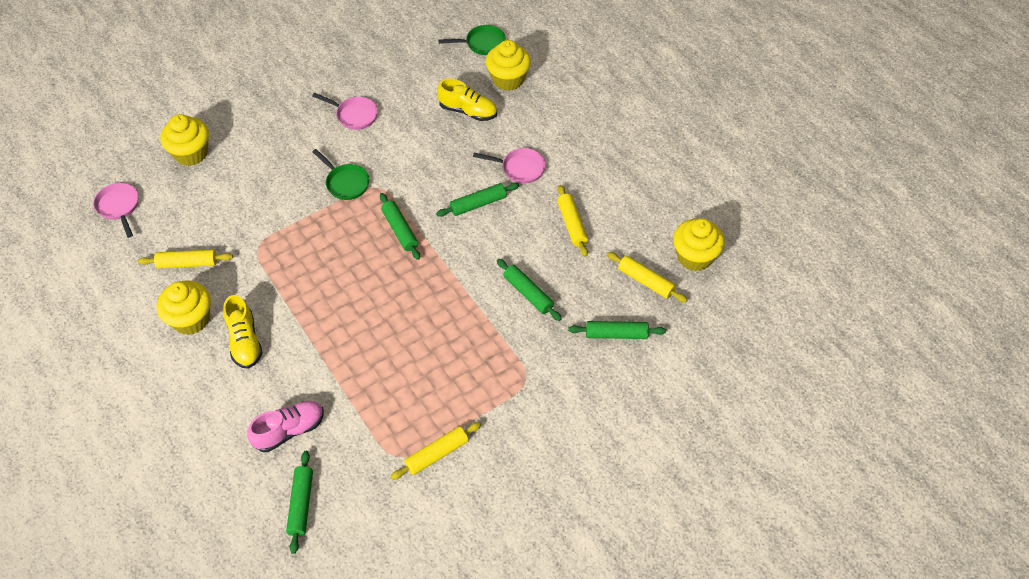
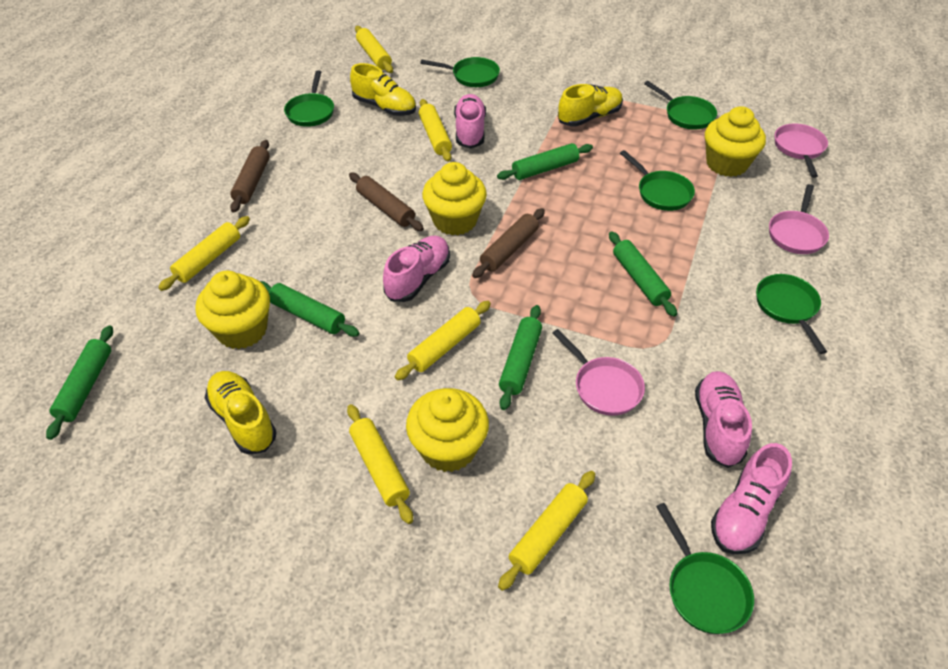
brown rolling pin: none = 0 -> [230,140,270,213] [349,173,424,231] [472,208,545,278] = 3
green pan: [312,149,369,200] [438,25,506,55] = 2 -> [284,70,334,127] [420,57,500,87] [620,150,695,211] [644,81,717,130] [656,503,754,634] [756,274,827,354] = 6
pink shoe: [247,401,324,452] = 1 -> [383,236,450,302] [454,94,486,149] [695,371,752,468] [711,443,792,554] = 4
yellow rolling pin: [138,249,233,268] [391,422,481,480] [557,185,588,257] [607,252,688,303] = 4 -> [158,216,250,291] [347,404,413,524] [355,26,393,73] [395,301,491,380] [419,99,452,162] [498,471,595,591] = 6
yellow shoe: [223,295,263,369] [437,79,497,121] = 2 -> [205,371,277,454] [350,63,416,116] [558,84,623,127] = 3

